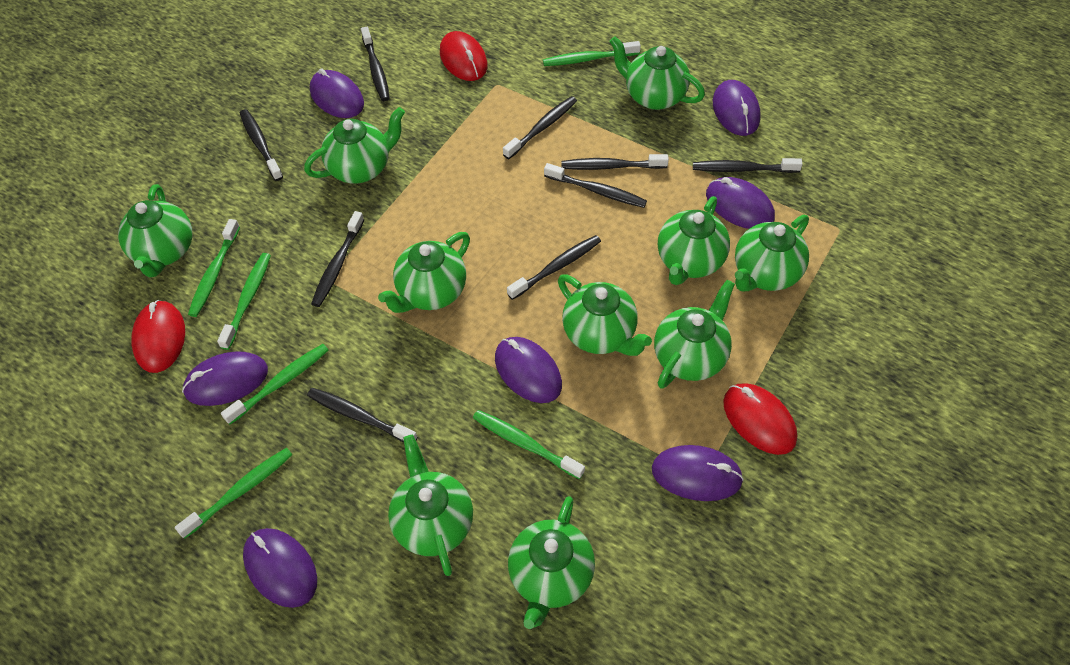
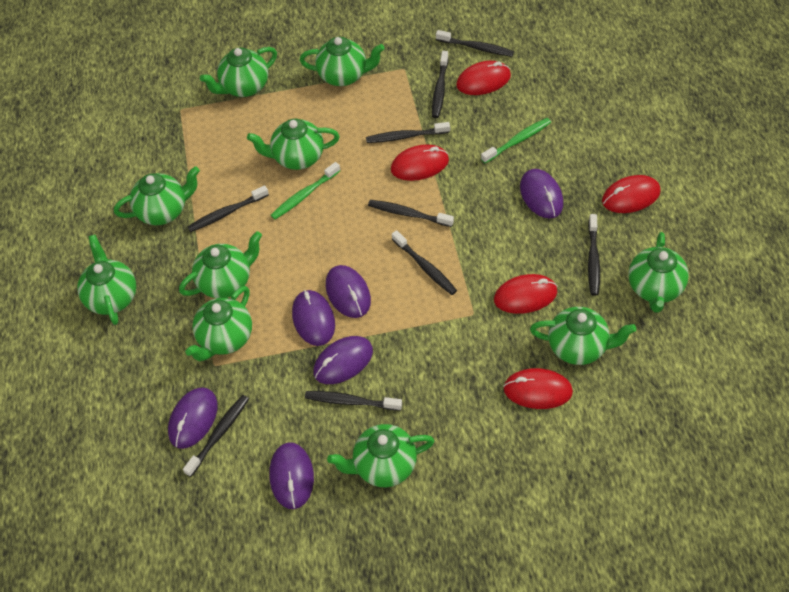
green toothbrush: [175,448,292,539] [188,219,240,317] [217,253,271,350] [221,344,328,425] [473,410,585,479] [543,41,641,66] = 6 -> [271,162,340,220] [481,118,551,163] = 2
purple mouse: [182,351,268,406] [243,528,317,608] [310,68,364,118] [495,337,562,403] [652,445,744,501] [706,177,775,229] [713,80,761,136] = 7 -> [168,387,217,449] [269,442,314,509] [292,290,335,346] [313,336,373,384] [326,265,371,318] [520,169,563,219] = 6
red mouse: [131,300,185,373] [440,31,488,81] [723,383,797,455] = 3 -> [391,145,449,181] [456,61,511,95] [494,274,557,314] [503,368,573,409] [602,175,660,213] = 5

